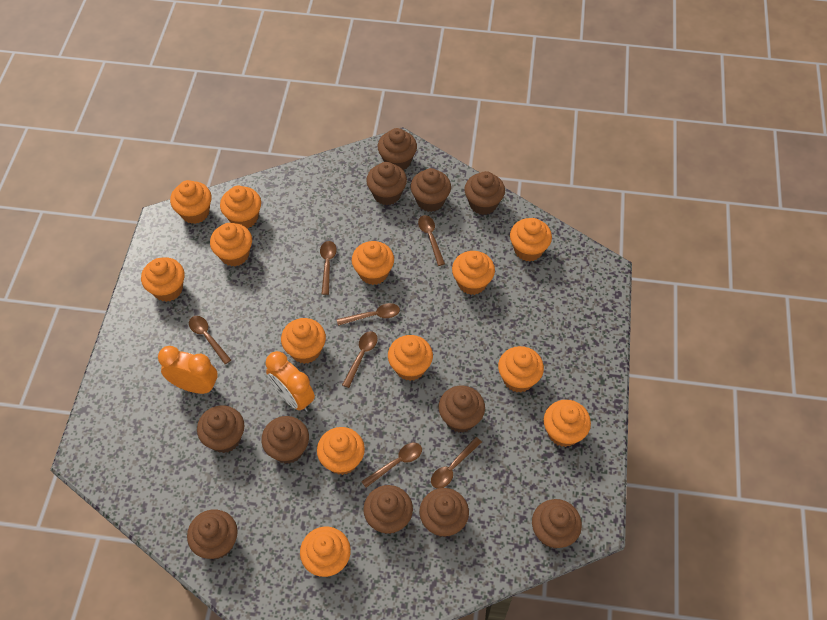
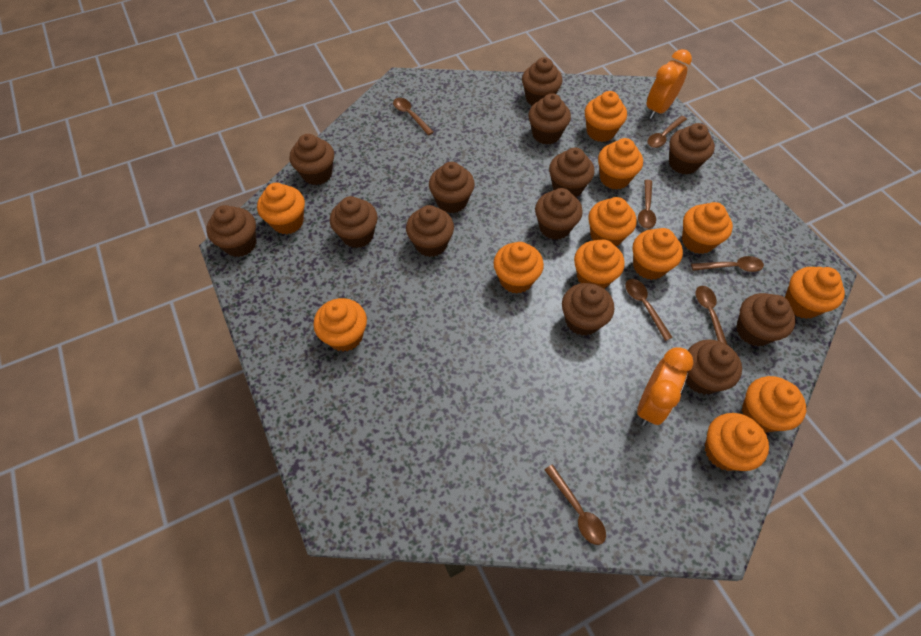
brown cupcake: [187,509,238,559] [197,405,244,453] [261,416,309,464] [363,485,413,534] [366,162,407,205] [378,128,417,170] [411,168,451,212] [419,488,469,537] [439,386,485,433] [464,171,505,215] [532,499,582,549] = 11 -> [206,205,256,257] [290,134,334,185] [330,196,378,248] [406,205,454,257] [429,162,475,213] [522,57,562,106] [528,93,571,145] [535,188,583,240] [549,148,595,198] [562,283,614,336] [669,123,715,175] [685,339,742,394] [736,293,795,346] = 13
orange cupcake: [141,257,185,302] [170,180,211,224] [210,223,252,266] [220,186,261,228] [281,318,326,364] [300,527,351,577] [317,427,365,475] [352,241,394,285] [388,335,433,381] [452,251,495,295] [498,346,544,392] [510,218,552,261] [544,400,591,447] = 13 -> [257,183,305,234] [313,298,367,352] [494,242,544,294] [574,239,625,289] [585,91,627,142] [588,197,637,246] [598,138,643,190] [633,228,683,280] [682,202,733,254] [705,413,769,471] [742,376,806,433] [785,267,845,319] = 12

